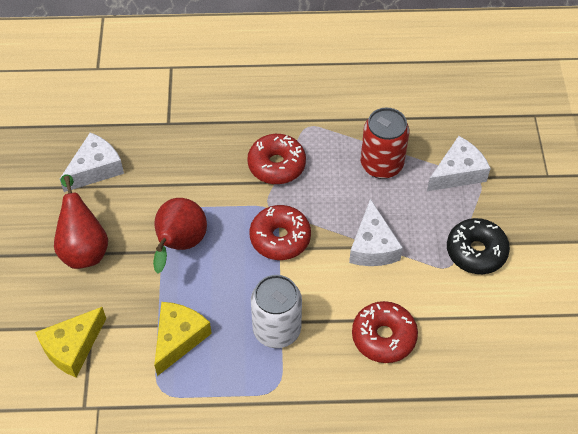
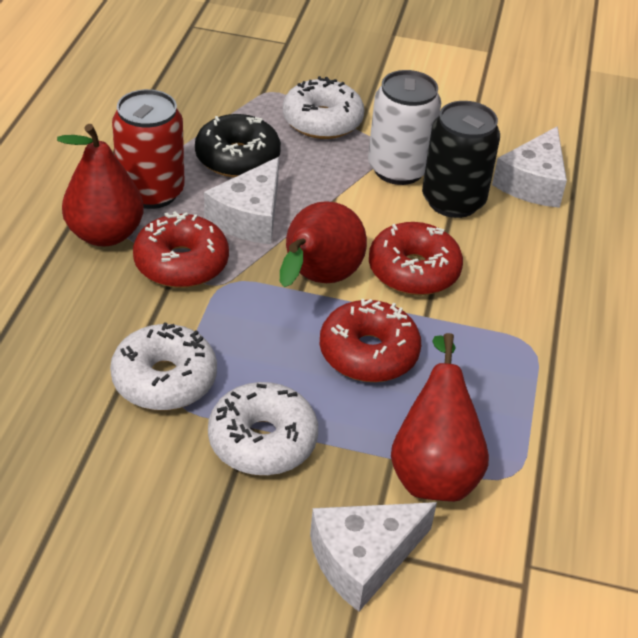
black can: none = 0 -> [422,101,500,218] = 1
red pear: [54,174,108,269] [153,198,207,273] = 2 -> [57,124,144,246] [280,201,367,287] [391,333,489,502] = 3
white donut: none = 0 -> [110,322,217,411] [208,382,318,476] [283,76,364,139] = 3
yellow cheese: [35,307,106,377] [154,302,212,376] = 2 -> none = 0

